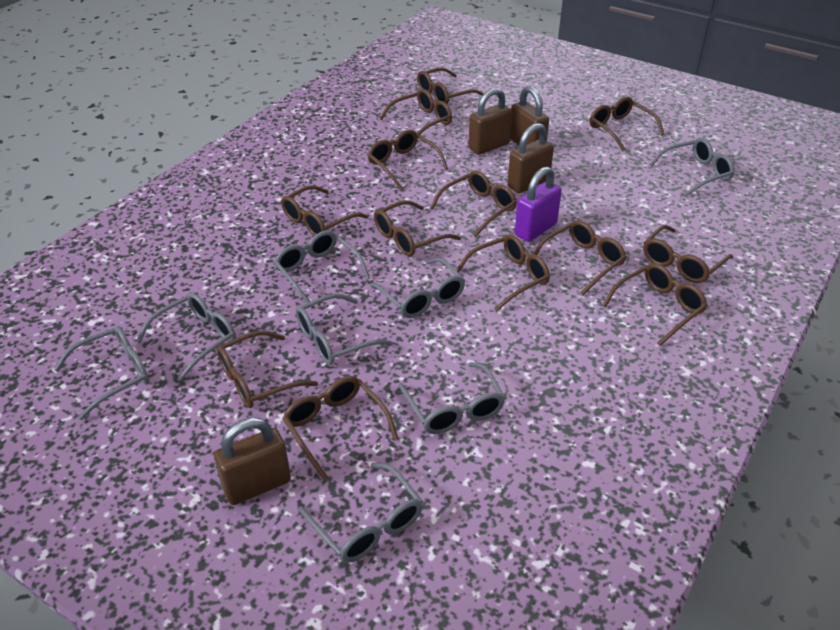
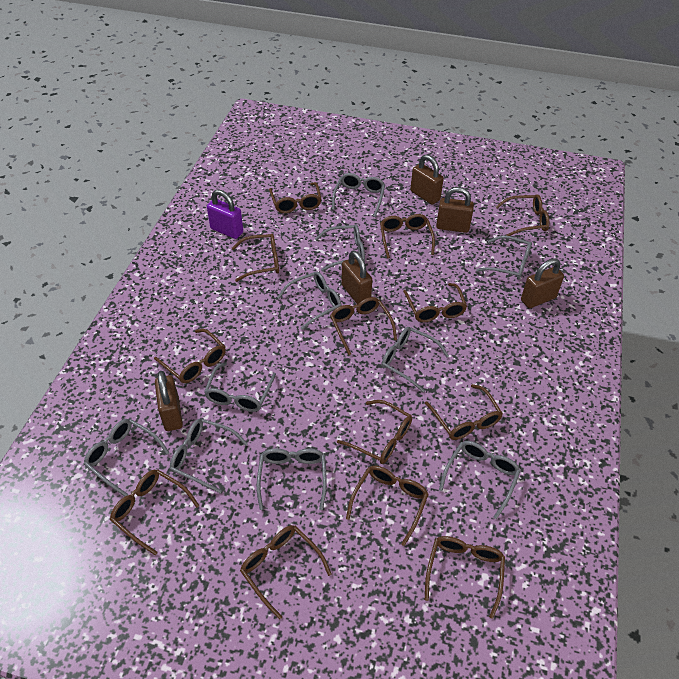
brown padlock: [214,417,291,505] [468,88,512,155] [507,123,554,193] [510,86,549,145] = 4 -> [155,371,183,431] [341,251,372,305] [410,154,444,205] [436,187,474,233] [521,258,564,308] = 5
grey glasses: [54,326,149,420] [136,293,236,381] [274,231,370,303] [296,294,393,365] [298,463,423,563] [369,258,465,318] [398,362,505,434] [650,138,734,196] = 8 -> [84,419,169,496] [170,418,248,493] [204,362,276,412] [257,448,327,510] [278,271,342,330] [315,225,365,271] [332,173,385,217] [381,327,449,392] [439,441,521,519] [476,236,532,280] = 10

